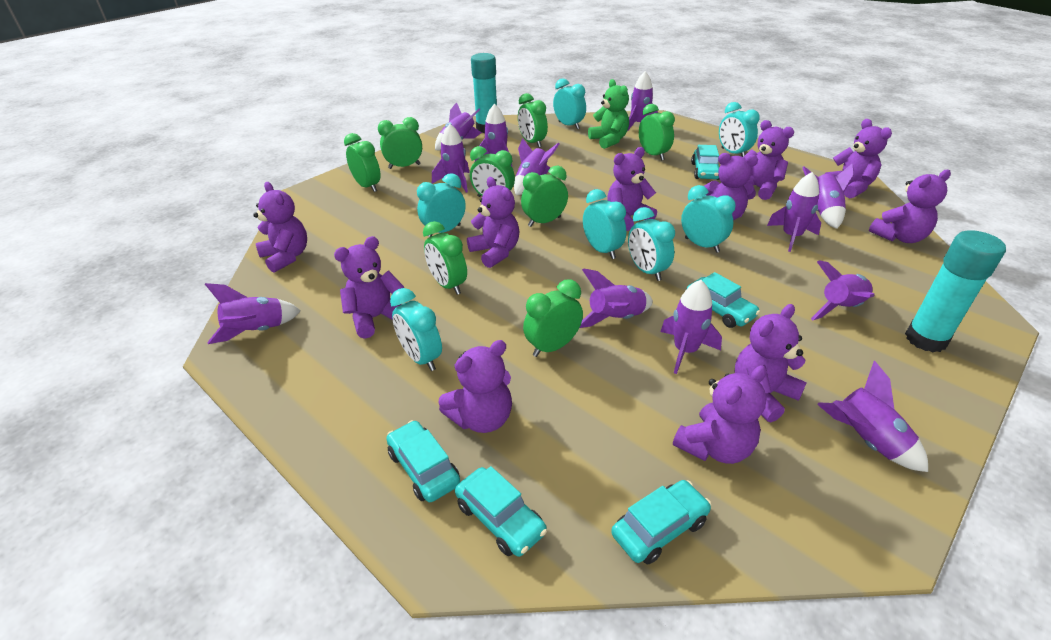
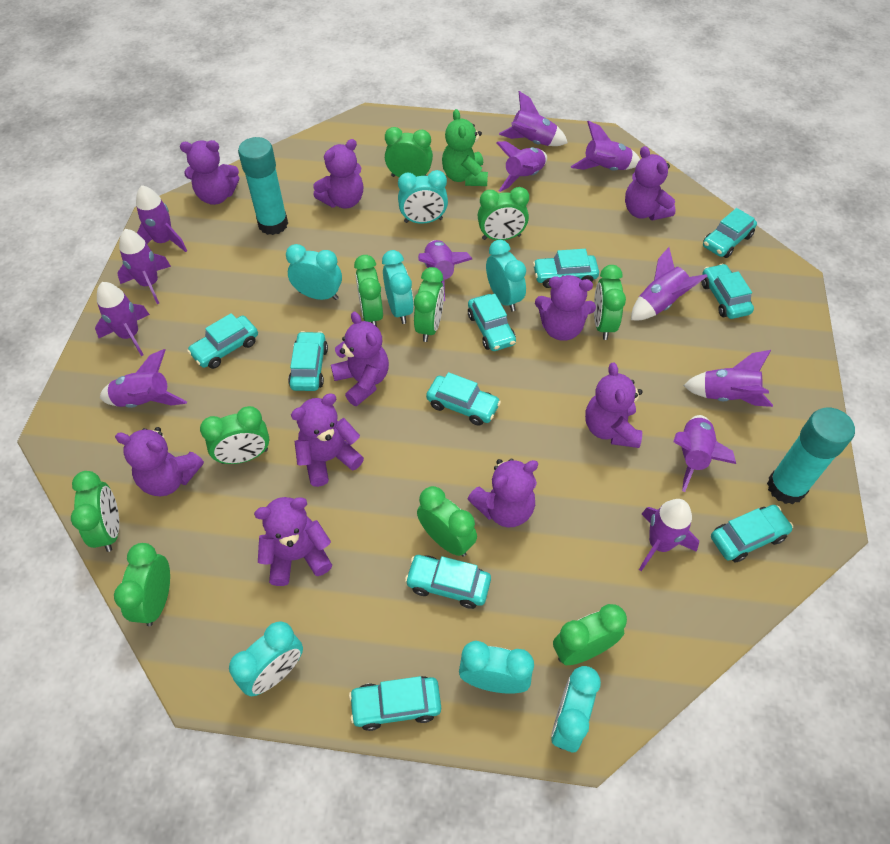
green clock: [344,133,381,192] [378,117,422,169] [423,221,467,295] [470,146,515,197] [518,93,548,148] [521,166,568,227] [523,279,583,357] [639,104,675,161] = 8 -> [71,471,119,552] [114,543,170,626] [200,406,269,464] [354,255,383,327] [385,127,433,177] [414,267,444,342] [417,486,477,557] [478,187,529,240] [553,604,627,665] [594,265,626,340] = 10
purple teddy bear: [253,182,307,273] [334,236,404,339] [438,340,512,433] [467,177,519,268] [607,147,657,231] [673,365,767,464] [704,153,758,220] [734,304,807,422] [744,120,794,200] [825,119,892,198] [869,170,951,243] = 11 -> [115,427,204,497] [180,140,239,205] [254,497,332,586] [291,393,364,487] [313,139,363,209] [331,312,389,406] [468,458,538,528] [535,275,596,341] [585,363,643,448] [625,146,676,221] = 10
turquoise car: [386,420,460,502] [455,466,547,557] [611,480,711,565] [686,272,760,328] [691,145,719,180] = 5 -> [187,313,258,369] [288,331,328,391] [349,676,441,731] [405,555,491,609] [426,372,501,426] [468,294,516,351] [533,249,599,288] [701,264,754,319] [703,208,757,258] [711,505,793,563] = 10

